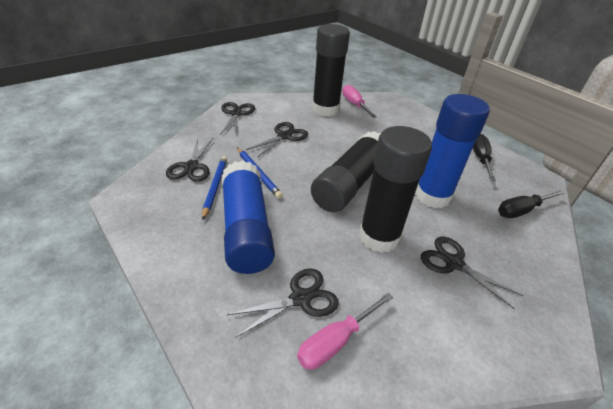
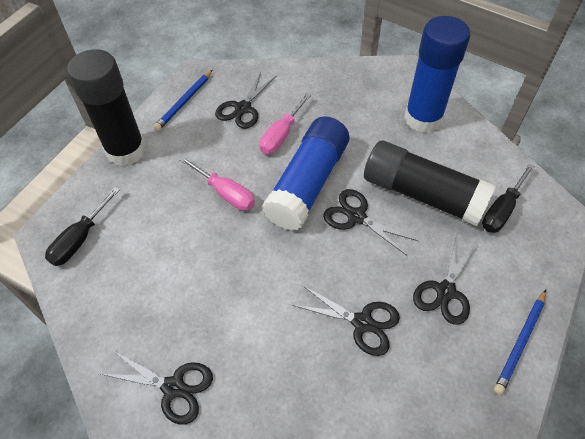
black glue stick: [311,131,381,212] [312,24,350,116] [359,126,432,253] = 3 -> [67,49,146,166] [364,141,496,226] = 2

